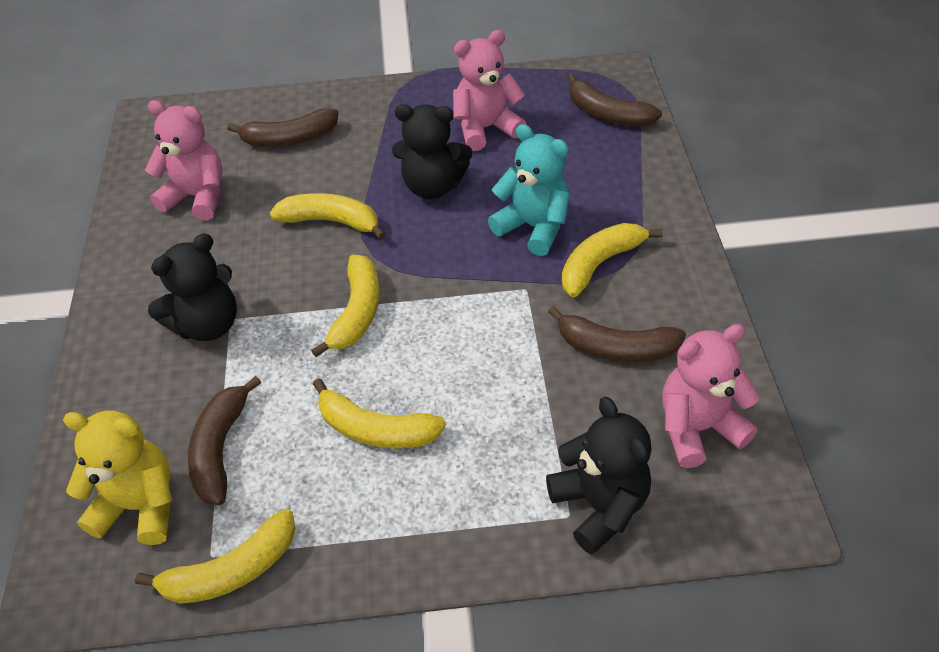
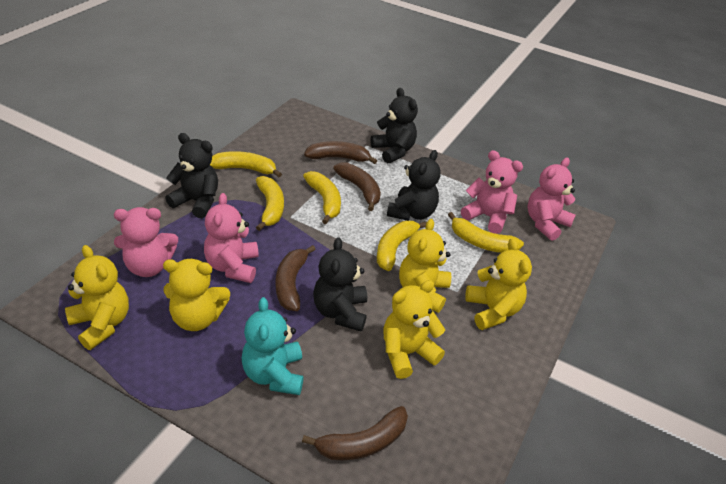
black teddy bear: [148,234,237,341] [392,104,472,199] [546,397,651,554] = 3 -> [165,133,218,218] [313,237,367,331] [370,88,418,163] [387,150,441,221] = 4
pink teddy bear: [145,100,222,220] [453,30,527,151] [662,324,760,468] = 3 -> [114,207,178,277] [204,193,259,283] [461,150,523,234] [528,158,576,241] = 4
yellow teddy bear: [63,410,172,545] = 1 -> [65,245,129,350] [163,259,230,331] [383,280,445,379] [399,219,451,313] [465,238,532,330] = 5

